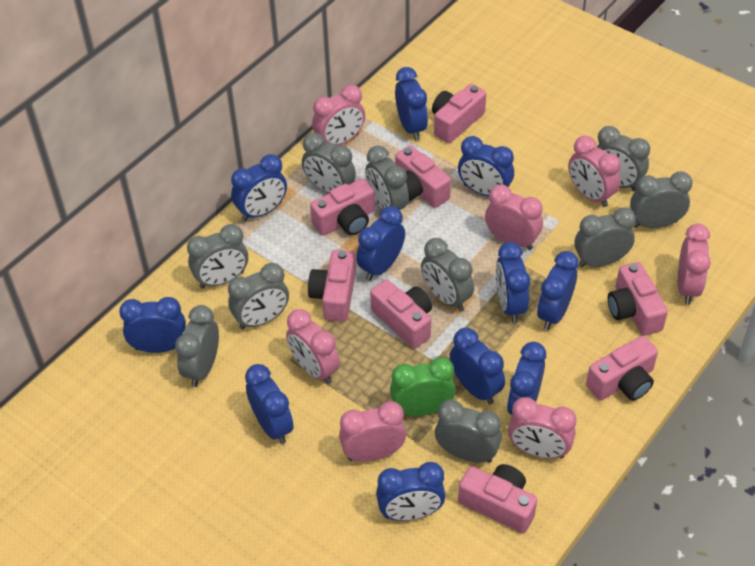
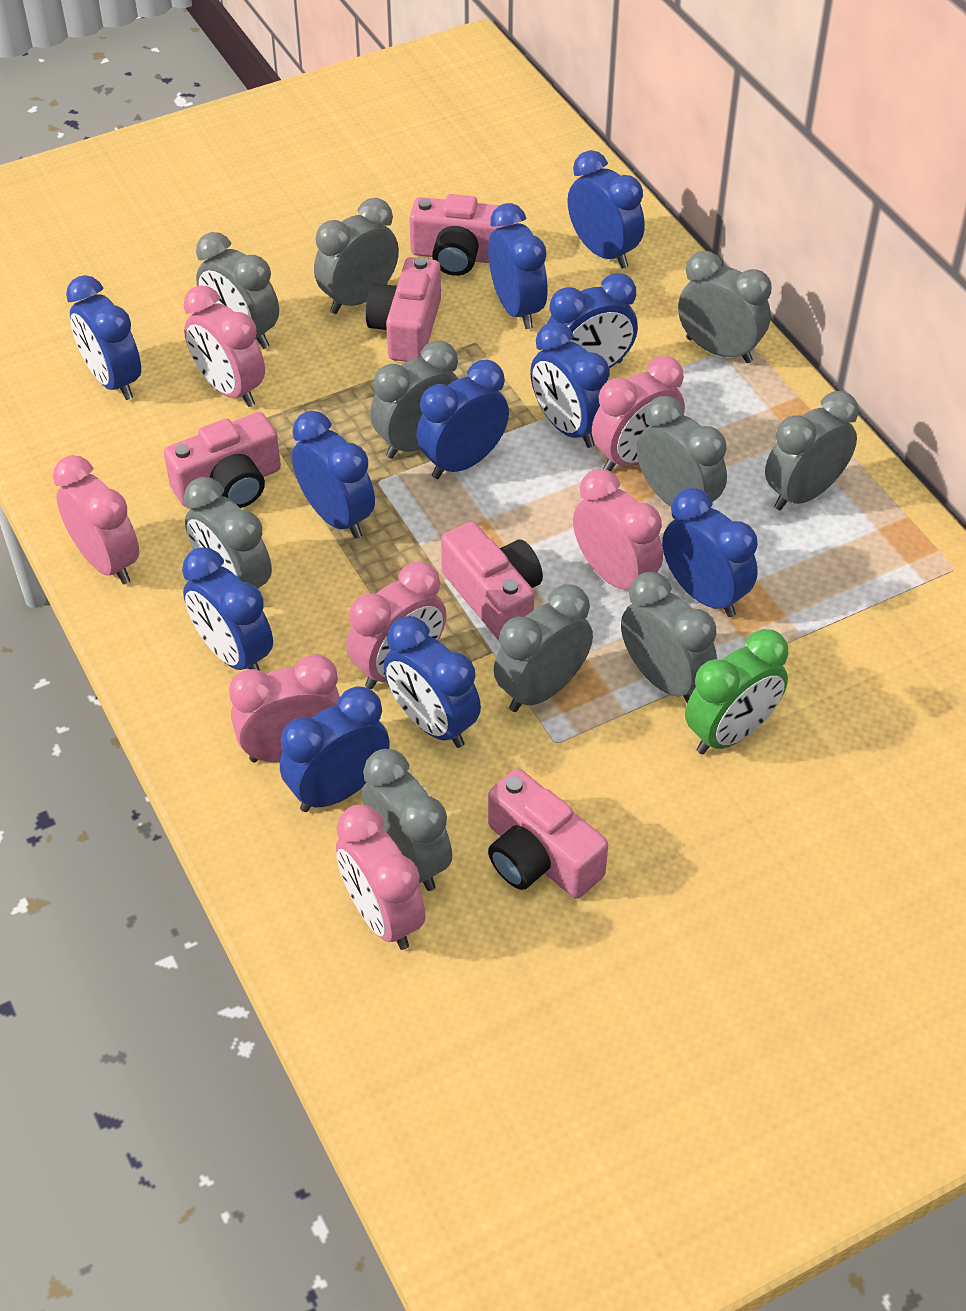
pink camera: [308,250,356,322] [310,178,375,236] [370,279,432,349] [395,145,451,208] [432,84,486,143] [458,464,537,533] [586,336,658,401] [608,262,668,336] = 8 -> [164,412,281,508] [366,257,441,362] [409,194,511,276] [441,521,543,640] [488,769,608,898] = 5

